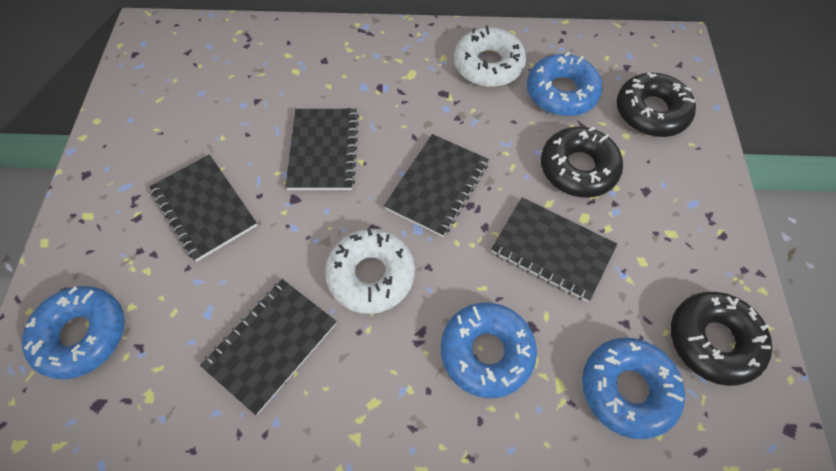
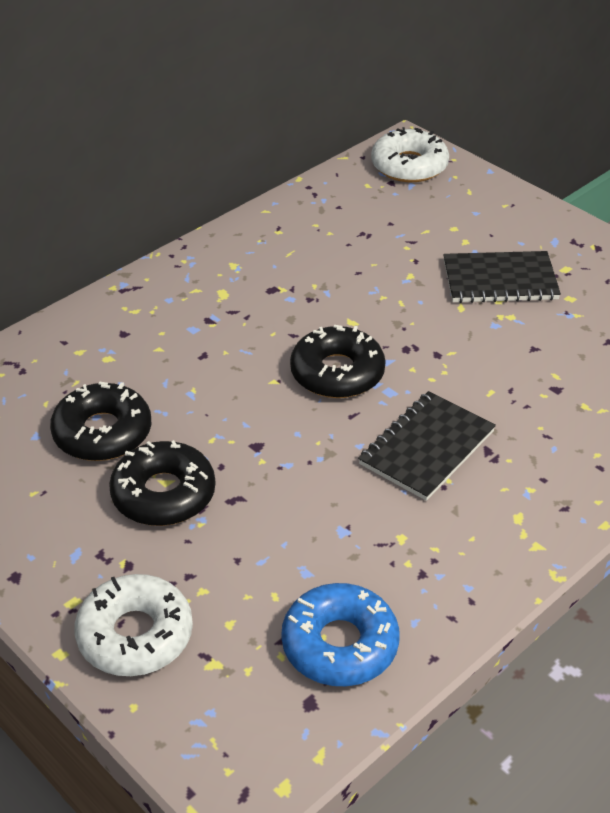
black notebook: [150,154,257,262] [200,279,337,415] [285,109,359,190] [384,134,489,237] [491,197,617,302] = 5 -> [358,391,496,501] [443,251,561,303] = 2
blue donut: [22,286,125,379] [441,303,537,398] [527,52,603,116] [582,338,685,439] = 4 -> [281,583,400,686] = 1

